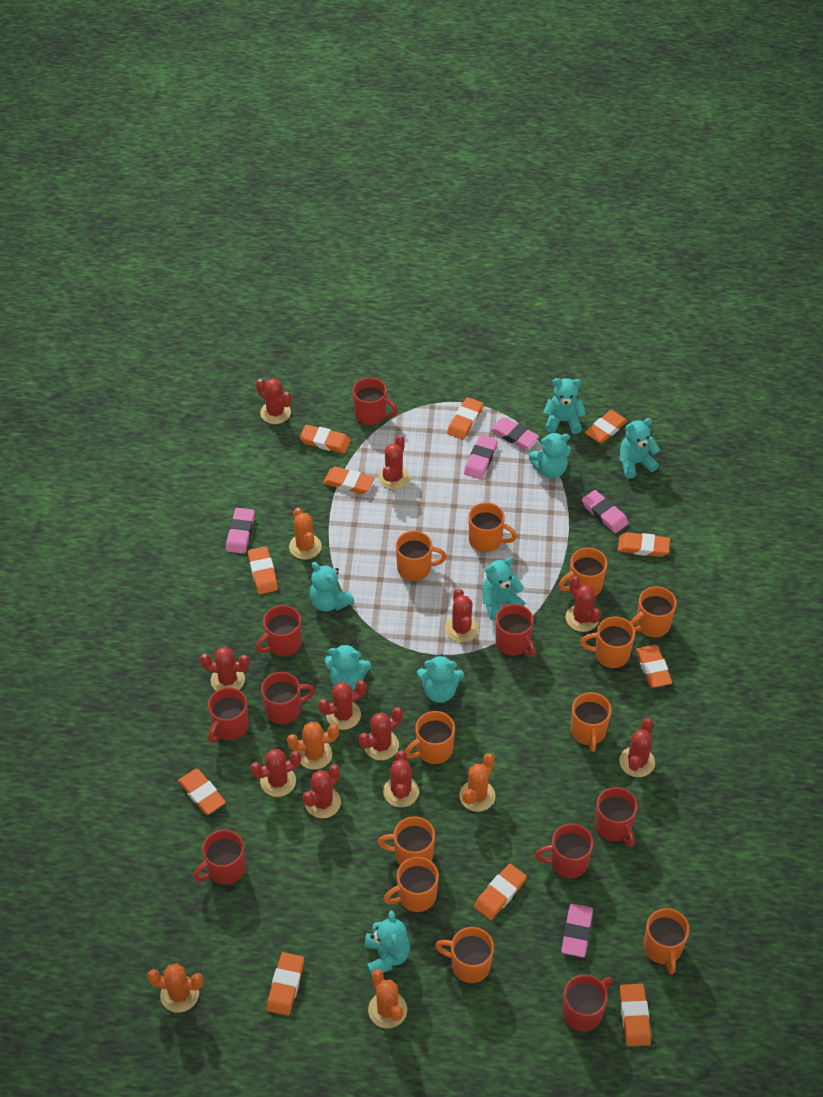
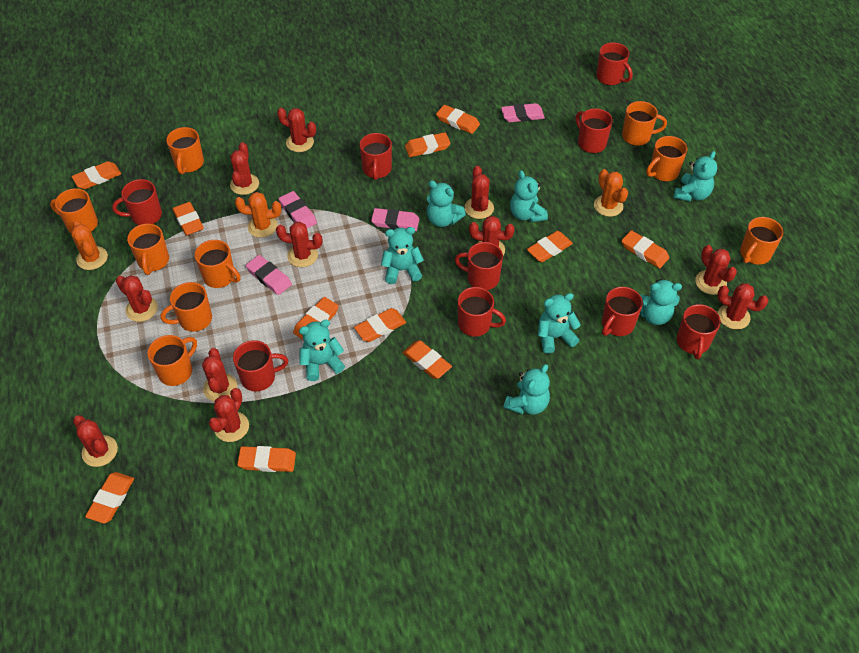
orange cactus: [147,963,204,1013] [287,722,339,770] [289,508,322,560] [368,969,407,1028] [459,753,496,812] = 5 -> [71,221,108,270] [235,192,281,238] [594,169,628,217] = 3
orange mug: [378,816,435,865] [384,857,439,912] [396,531,447,581] [405,711,455,764] [435,927,494,983] [468,503,517,552] [559,548,607,596] [571,692,611,752] [580,616,635,668] [630,586,677,637] [643,908,690,974] = 11 -> [50,188,98,234] [127,224,169,275] [148,335,197,386] [161,282,212,332] [166,127,204,174] [195,240,240,288] [622,101,667,146] [646,136,687,182] [740,217,783,265] = 9
pink eraser: [226,508,255,554] [464,435,498,479] [490,417,539,449] [561,904,593,957] [582,490,629,533] = 5 -> [246,255,292,295] [279,191,317,229] [371,208,419,231] [501,103,545,122] = 4

